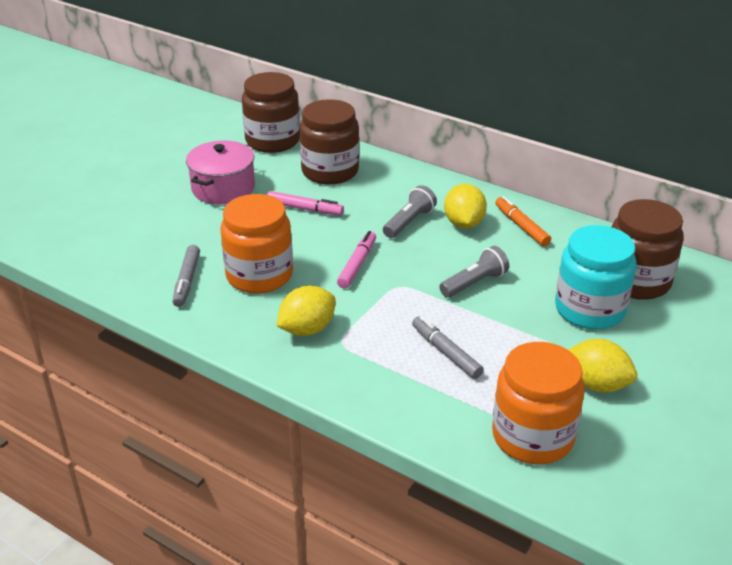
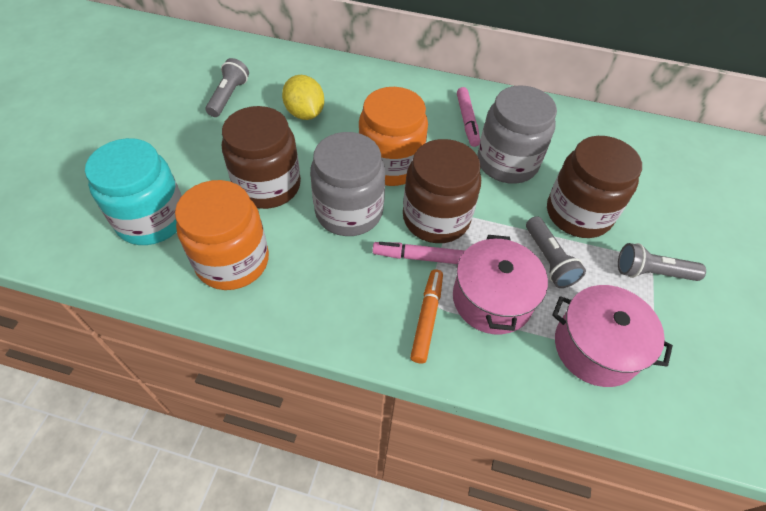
grey flashlight: [383,185,437,238] [439,246,509,298] = 2 -> [206,58,249,117] [526,216,586,288] [618,243,706,281] = 3
grey jar: none = 0 -> [310,132,385,236] [477,85,557,184] = 2
grey marker: [173,245,200,307] [412,316,484,379] = 2 -> none = 0
pink pot: [186,140,255,204] = 1 -> [453,235,548,334] [552,285,673,387] = 2
yellow lemon: [276,285,335,336] [444,184,487,229] [568,339,637,392] = 3 -> [282,75,324,120] = 1

